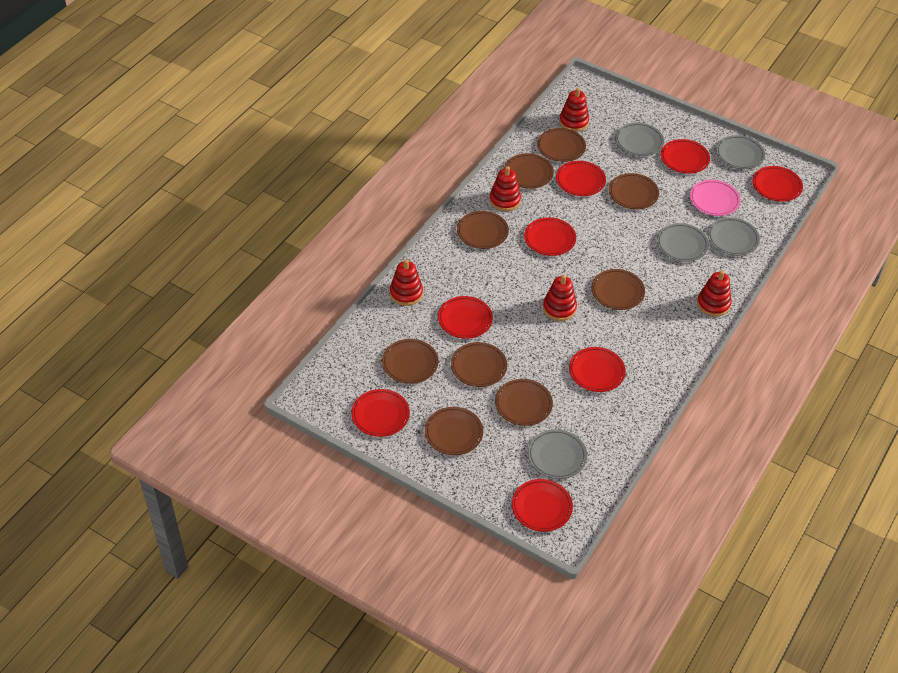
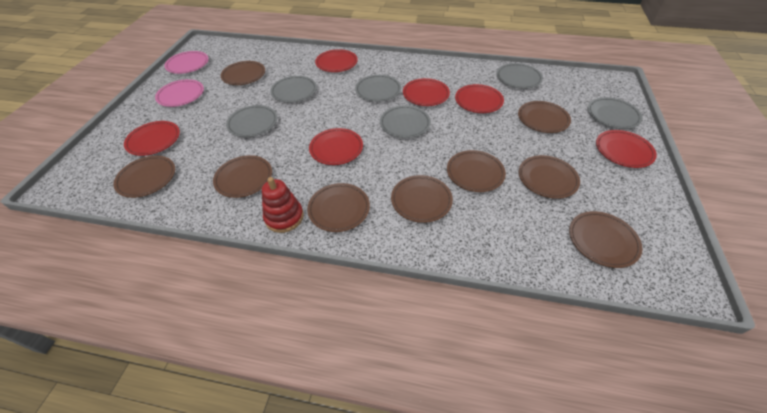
grey plate: [528,429,587,479] [615,123,664,156] [657,223,709,262] [708,217,760,256] [716,135,765,169] = 5 -> [226,105,277,137] [270,76,317,103] [355,75,401,102] [380,105,431,138] [497,63,543,89] [588,97,642,129] = 6
pink plate: [690,180,741,216] = 1 -> [155,79,204,107] [164,51,209,74] = 2
red plate: [351,389,410,437] [438,296,493,339] [512,479,573,532] [524,217,576,256] [556,161,606,196] [569,347,626,392] [661,139,710,174] [753,166,803,202] = 8 -> [124,121,180,156] [309,128,363,165] [315,49,358,72] [403,78,450,106] [455,84,504,113] [596,130,657,168] = 6
red stacking toy: [390,259,423,306] [489,166,521,211] [543,275,577,321] [559,88,589,132] [697,270,731,317] = 5 -> [262,177,304,233] = 1

